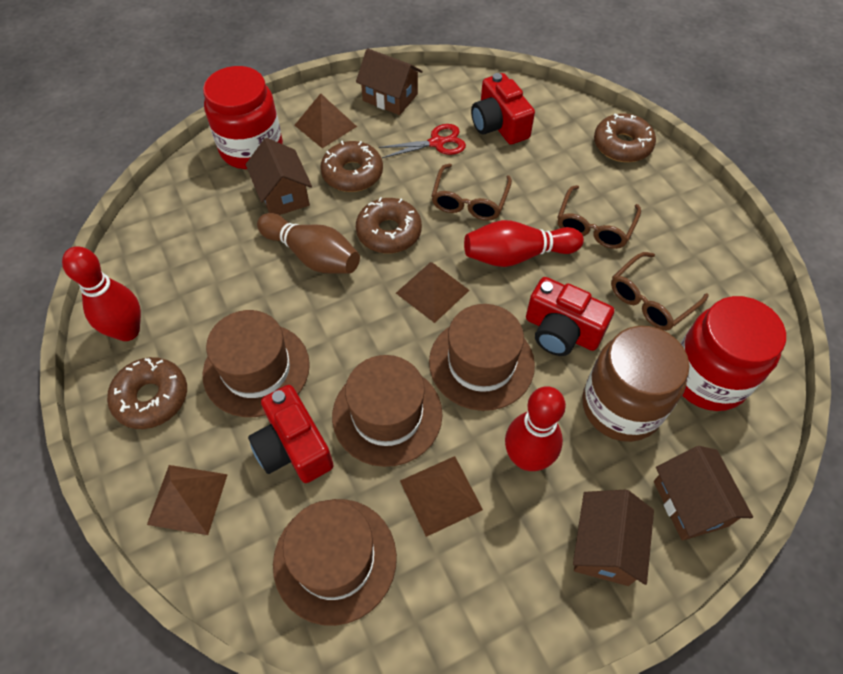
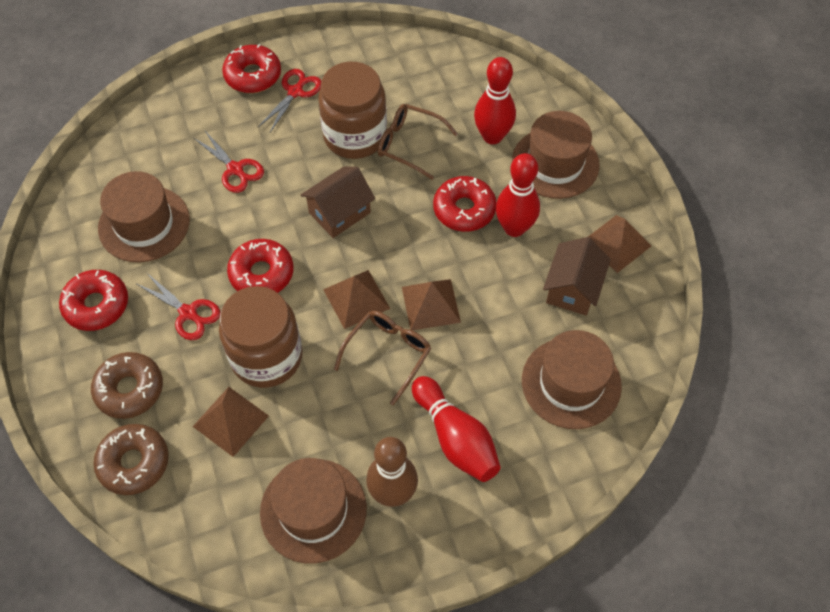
brown donut: [107,357,187,429] [320,141,383,192] [356,197,422,253] [594,113,656,162] = 4 -> [91,352,163,419] [93,424,169,495] = 2
brown glasses: [431,163,512,221] [557,185,641,249] [611,252,709,331] = 3 -> [334,311,431,405] [377,104,458,180] = 2
brown house: [246,138,312,215] [356,48,423,115] [573,490,654,586] [654,446,753,541] = 4 -> [301,167,375,238] [543,237,611,315] = 2
brown jar: [582,326,690,442] = 1 -> [219,286,303,388] [318,62,387,159] = 2
red camera: [248,385,334,483] [471,73,535,145] [526,277,614,356] = 3 -> none = 0
red donut: none = 0 -> [59,270,128,331] [222,44,281,93] [227,239,294,293] [433,176,496,232] = 4
red jar: [203,66,283,169] [680,296,786,411] = 2 -> none = 0
red scissors: [379,124,466,158] = 1 -> [137,273,220,340] [194,131,264,193] [258,69,321,132] = 3

